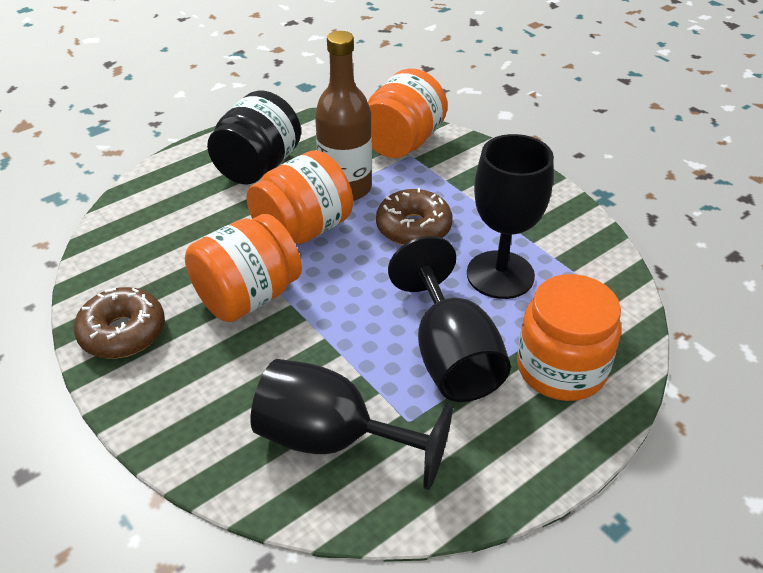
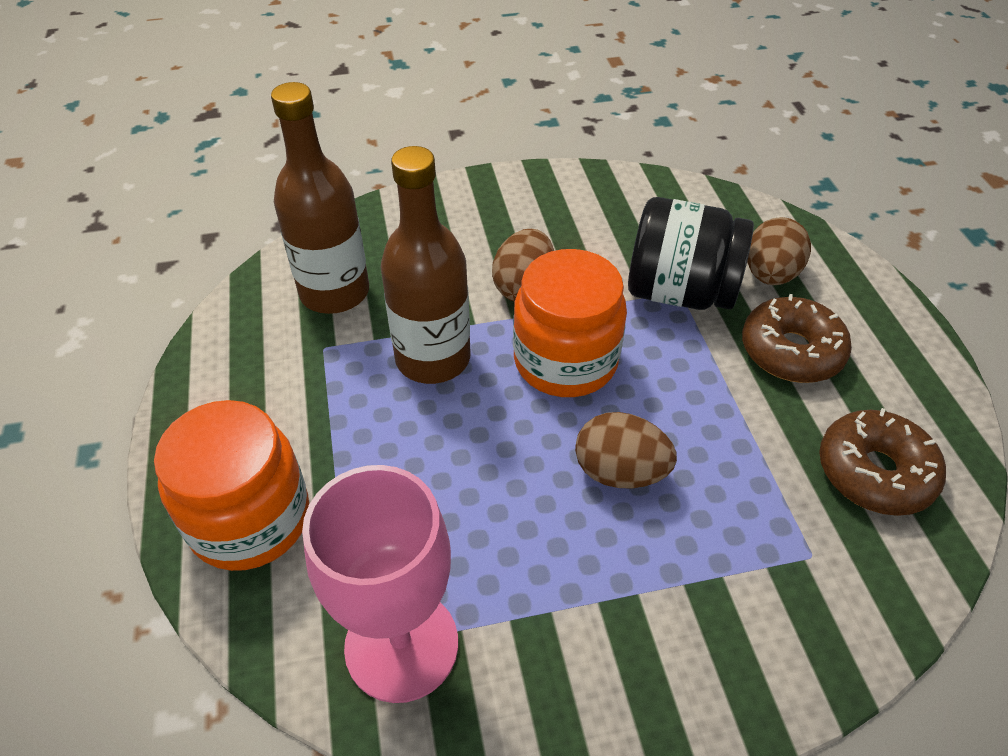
black goblet: [251,359,453,490] [388,236,511,402] [467,134,554,299] = 3 -> none = 0
brown bottle: [315,31,372,201] = 1 -> [271,82,369,314] [380,146,471,384] = 2
brown egg: none = 0 -> [492,229,554,302] [575,412,677,488] [747,217,811,285] = 3
orange jar: [185,214,302,322] [247,150,353,244] [368,68,447,158] [517,274,621,401] = 4 -> [154,400,309,571] [513,249,627,397] = 2
pink goblet: none = 0 -> [302,465,458,703] = 1

